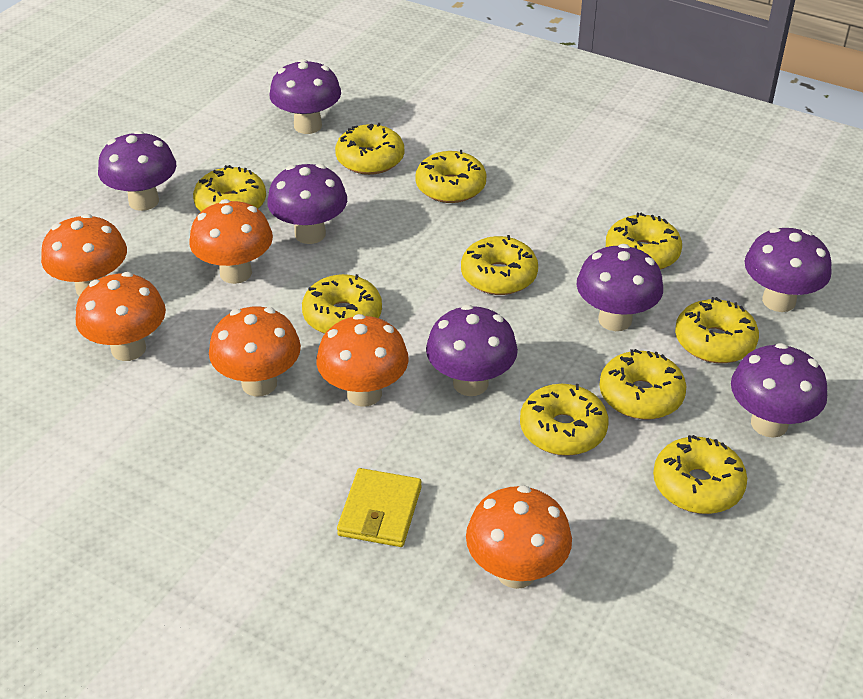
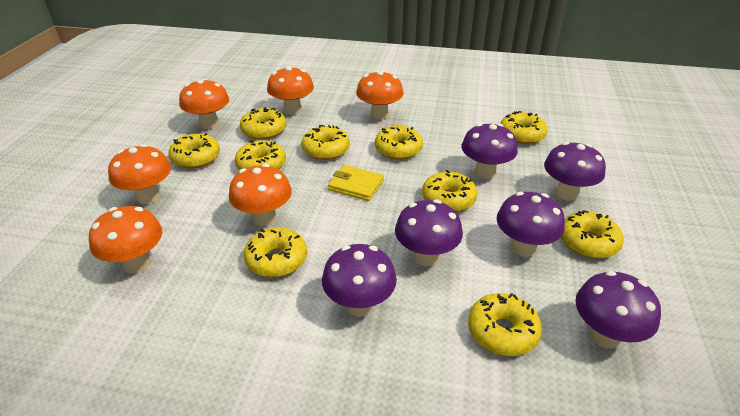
purple mushroom: [98,131,176,211] [267,164,347,244] [269,59,341,134] [426,305,518,396] [577,244,663,331] [731,343,827,438] [744,228,832,312] = 7 -> [322,244,397,317] [395,199,463,266] [461,123,518,179] [497,192,565,257] [544,142,606,201] [575,271,661,348] = 6

